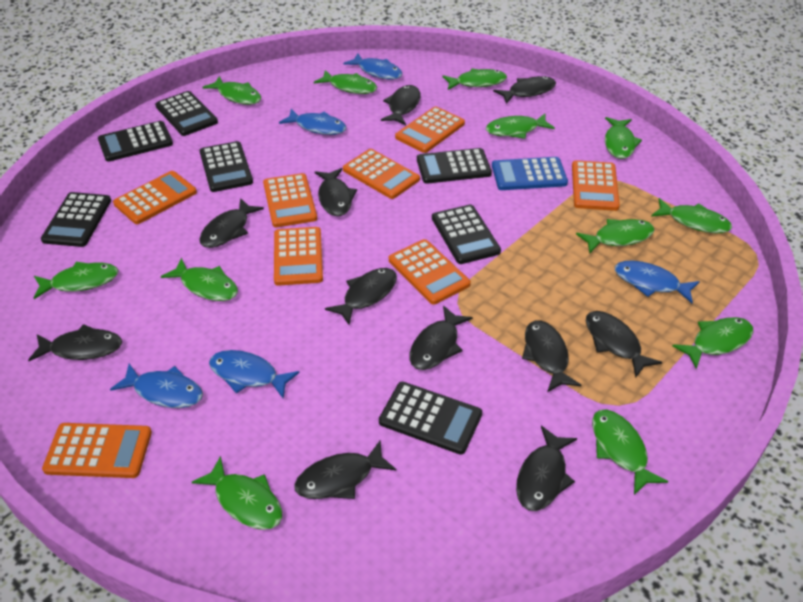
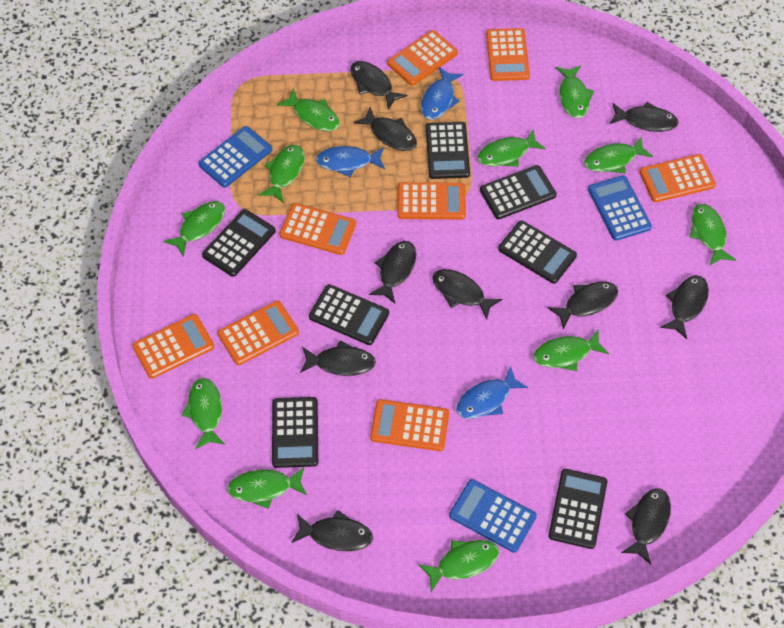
black fish: [28,324,122,361] [199,198,264,248] [294,441,396,499] [315,168,357,216] [325,268,397,325] [381,85,420,125] [409,305,473,370] [493,76,556,104] [516,426,577,511] [522,320,581,392] [586,311,662,377] = 11 -> [291,510,373,552] [300,340,376,376] [350,61,407,110] [354,107,417,151] [369,241,416,303] [432,269,502,320] [548,282,618,329] [610,102,679,132] [621,488,671,564] [660,275,709,339] = 10
blue calculator: [492,157,568,190] = 1 -> [198,126,272,188] [449,479,537,553] [588,175,652,241] = 3
blue fish: [110,364,203,408] [209,350,299,398] [279,109,347,135] [343,53,402,80] [615,261,700,303] = 5 -> [316,146,385,177] [421,67,463,120] [456,366,528,419] = 3
green fish: [34,262,119,299] [161,258,238,301] [192,456,282,530] [202,76,261,105] [314,70,377,94] [442,68,507,90] [486,114,555,139] [576,219,655,253] [592,409,668,495] [605,117,642,159] [651,198,732,233] [672,317,753,369] = 12 -> [163,201,225,257] [182,378,225,449] [227,467,307,509] [259,145,305,203] [277,88,340,132] [418,540,499,592] [477,129,546,167] [533,329,609,371] [556,65,594,118] [584,137,653,173] [690,204,736,265] = 11

